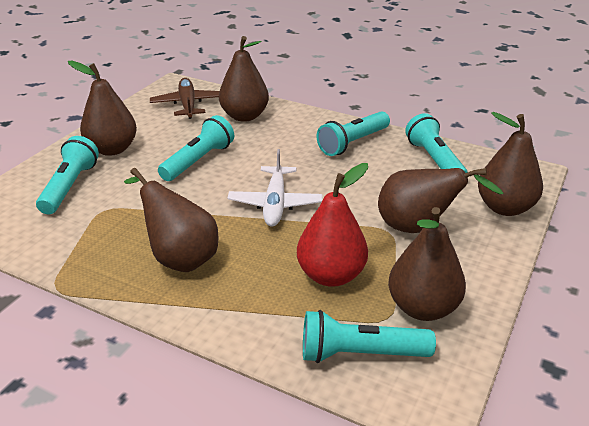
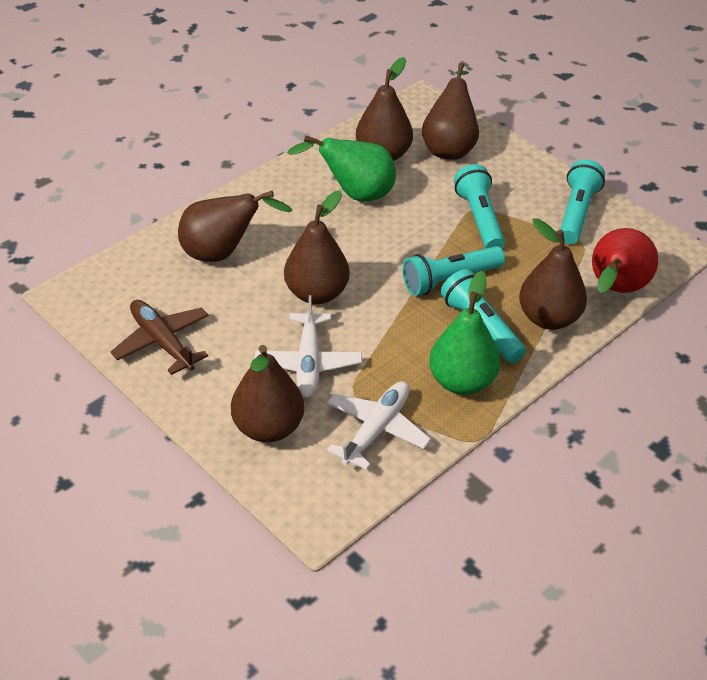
green pear: none = 0 -> [287,135,396,201] [429,271,500,395] = 2
turquoise flashlight: [36,136,99,214] [158,115,234,181] [303,310,436,363] [317,111,390,156] [405,113,468,173] = 5 -> [403,246,505,296] [441,269,526,363] [454,164,505,248] [560,159,605,244] = 4
white plane: [227,149,322,227] = 1 -> [255,295,362,398] [327,381,431,470] = 2

